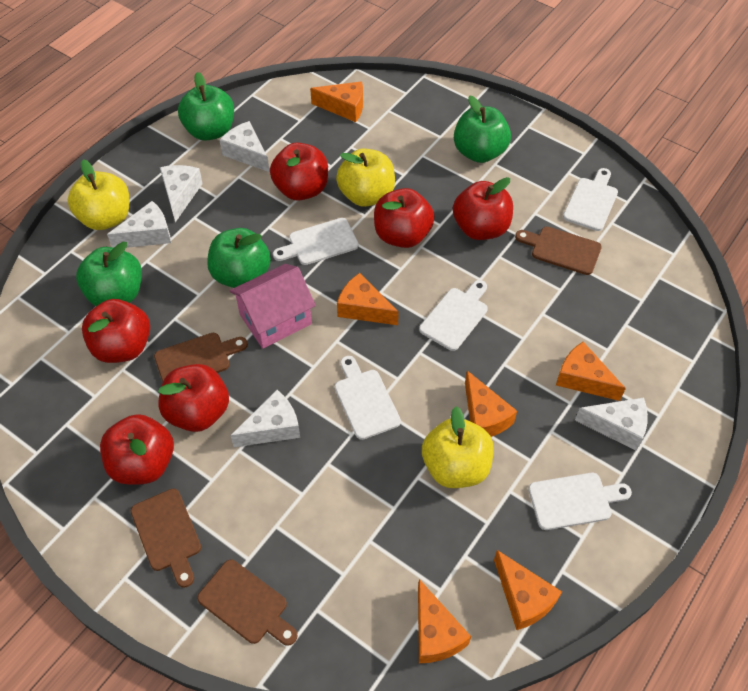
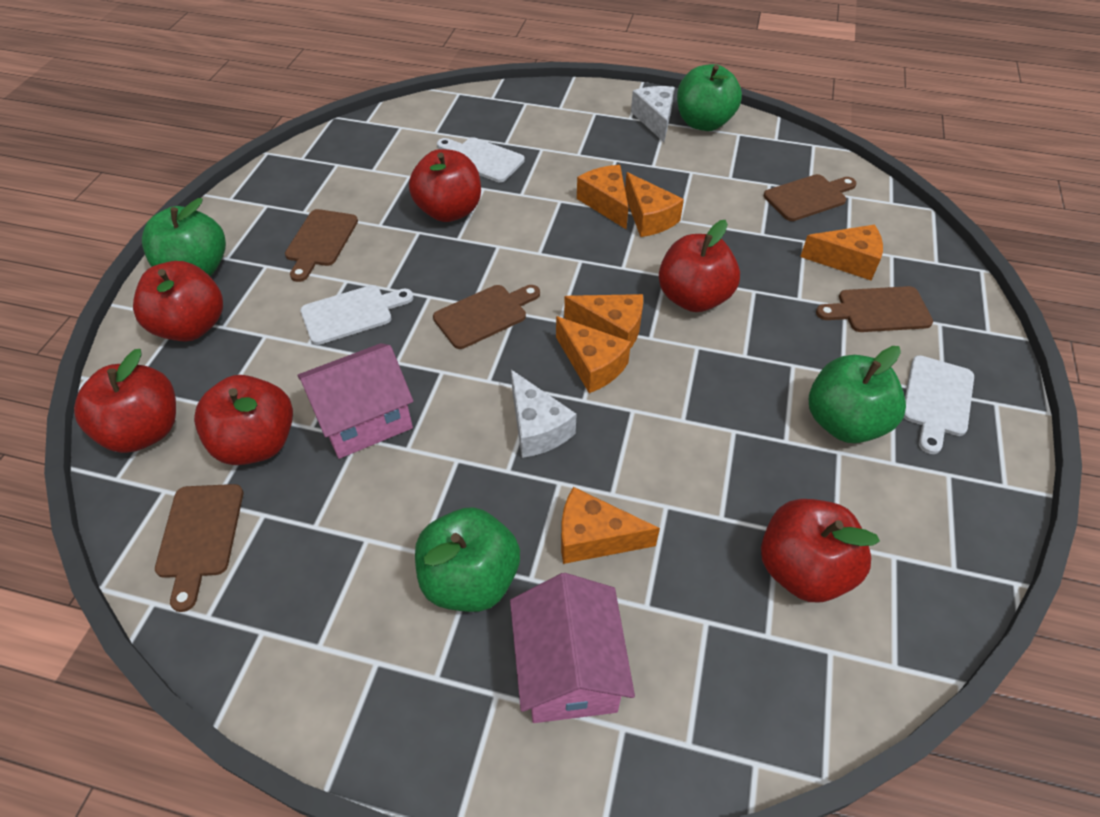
brown cutting board: [131,489,201,588] [154,333,248,382] [197,560,297,646] [515,227,602,275] = 4 -> [155,484,243,612] [285,209,358,282] [433,285,540,349] [764,174,857,221] [816,286,933,332] = 5
pink house: [229,264,316,349] = 1 -> [297,343,414,459] [510,573,635,723] = 2
white cheese: [107,201,171,248] [160,165,203,222] [220,121,270,172] [230,390,300,447] [575,398,648,451] = 5 -> [511,370,576,458] [631,86,675,142] = 2
white cutting board: [273,218,359,265] [335,356,401,440] [419,280,488,351] [528,473,632,530] [563,168,618,231] = 5 -> [300,285,414,345] [437,137,525,182] [904,355,974,454] = 3
yellow apple: [68,159,129,230] [336,148,395,207] [422,406,494,488] = 3 -> none = 0

